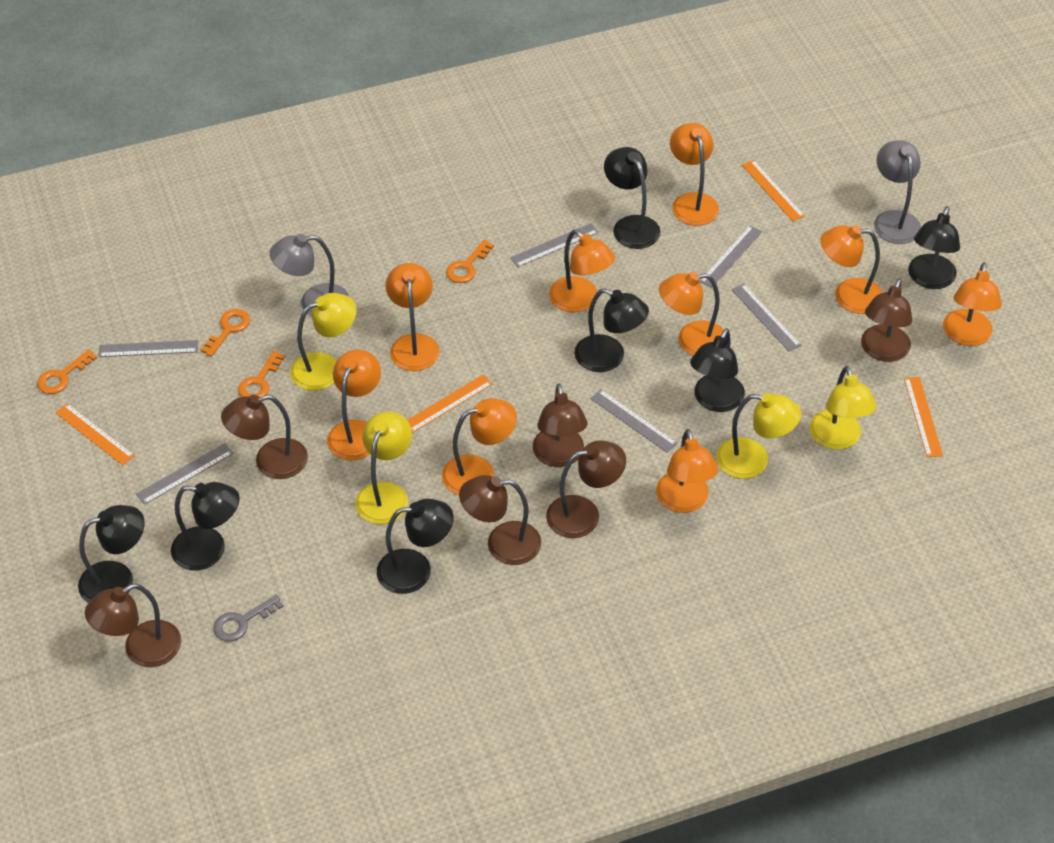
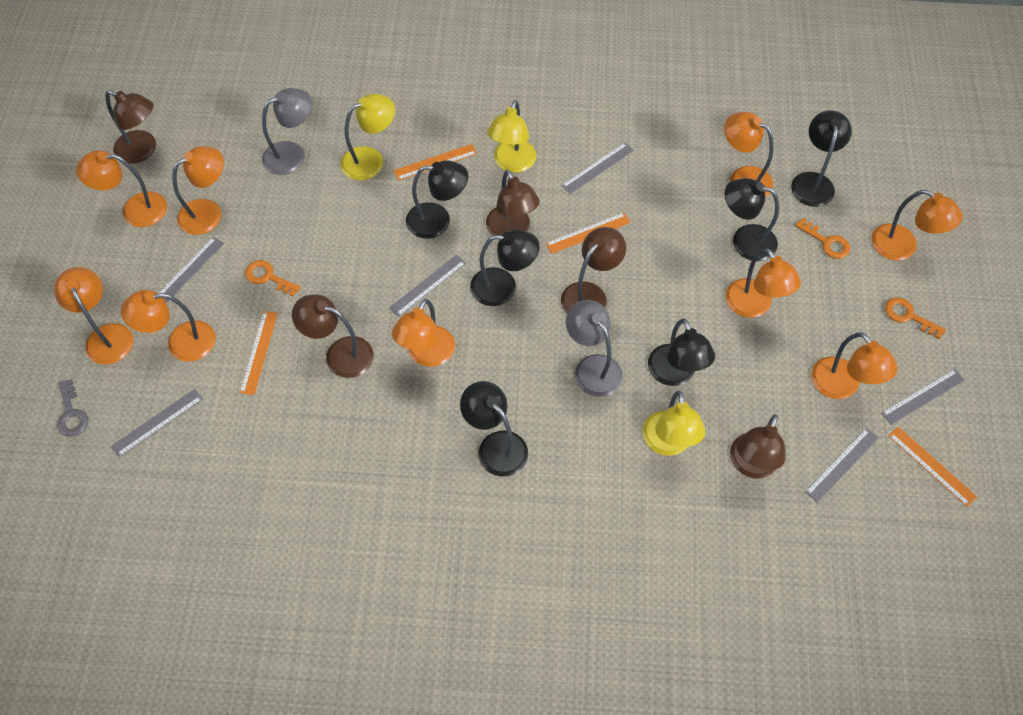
black lamp: [78,505,145,603] [171,482,240,571] [377,499,454,594] [575,288,649,372] [604,147,660,249] [690,328,745,412] [908,206,960,289] = 7 -> [406,160,468,239] [460,381,528,477] [470,229,540,306] [648,319,715,386] [724,178,779,261] [791,110,852,207] = 6
brown lamp: [85,584,181,667] [221,395,308,479] [459,475,541,565] [533,383,587,467] [546,440,626,538] [861,278,912,362] = 6 -> [105,90,156,164] [292,294,374,378] [486,170,540,236] [561,227,626,314] [730,414,786,479] = 5
orange key: [37,349,97,394] [201,309,250,357] [238,351,285,397] [446,240,494,283] = 4 -> [245,260,301,296] [795,218,850,259] [885,298,946,339] = 3
yellow lamp: [290,293,357,391] [355,411,412,524] [716,393,801,479] [809,366,876,450] = 4 -> [341,94,395,180] [487,100,536,173] [643,391,705,456] = 3

